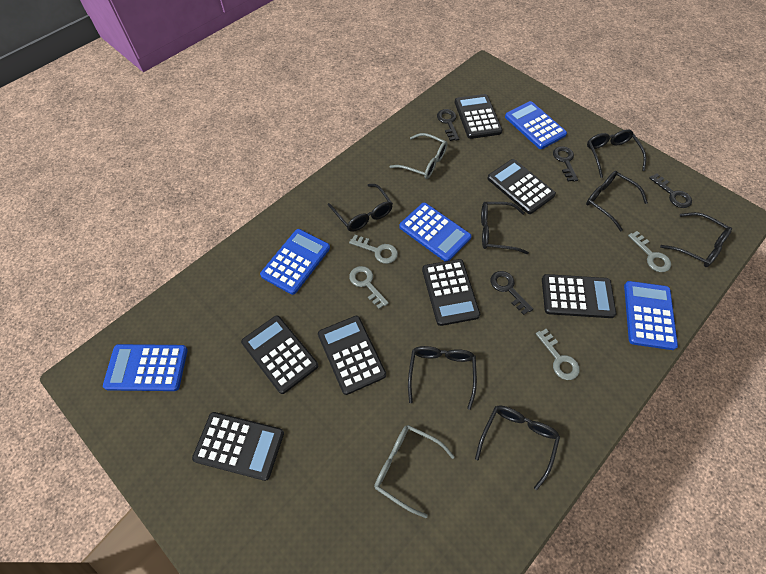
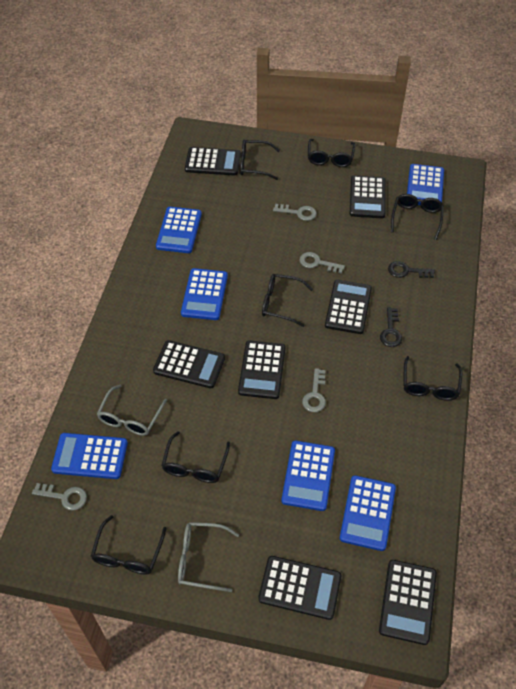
black key: [437,109,459,141] [490,271,533,315] [553,146,578,182] [649,173,692,208] = 4 -> [380,307,402,347] [388,261,435,278] = 2
blue calculator: [103,344,188,391] [260,229,330,295] [399,203,472,261] [505,101,567,149] [624,281,678,350] = 5 -> [51,433,128,479] [156,207,202,253] [181,268,228,320] [282,441,335,511] [340,475,396,551] [407,164,444,205] = 6

